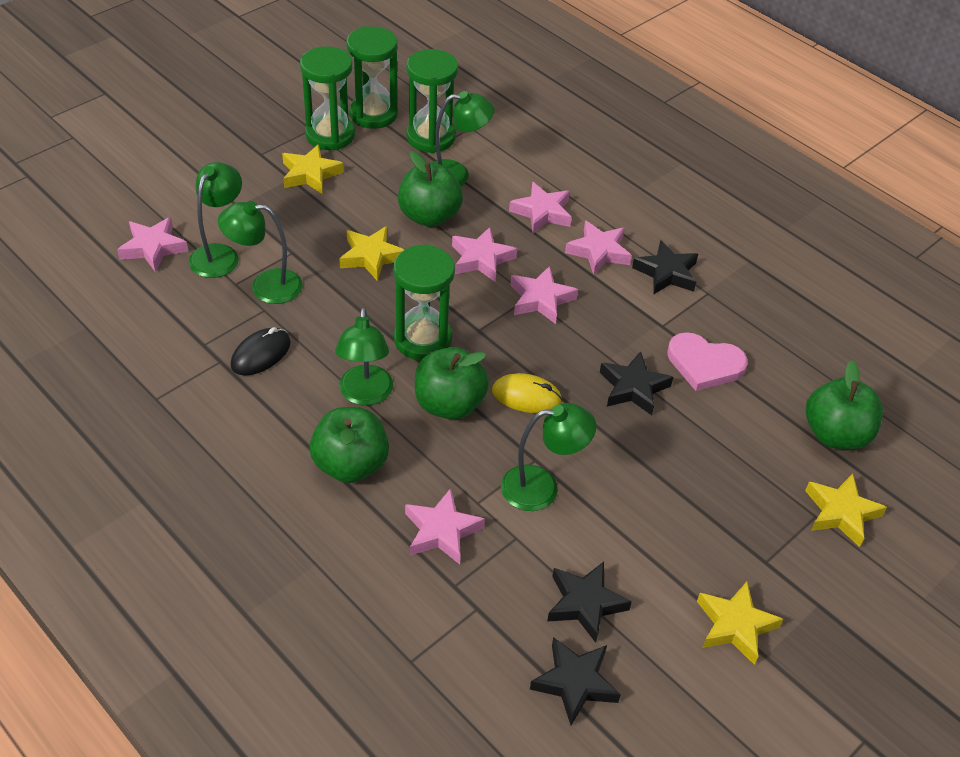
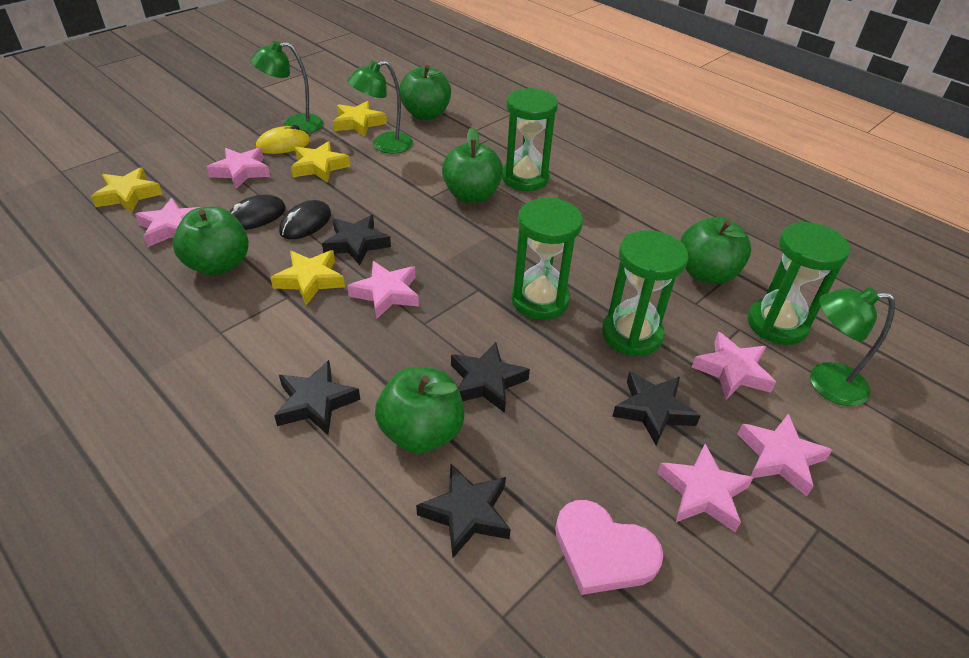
black mouse: [231,327,291,376] = 1 -> [229,195,286,230] [279,200,331,239] = 2
black star: [530,637,621,725] [547,562,632,643] [600,351,673,415] [632,240,698,294] = 4 -> [274,360,360,435] [322,215,391,266] [416,464,511,558] [451,342,530,413] [612,371,701,445] = 5
green apple: [310,407,389,483] [398,151,463,227] [415,347,489,420] [806,360,883,450] = 4 -> [173,207,249,276] [375,367,464,453] [399,65,451,120] [442,127,503,203] [680,217,751,284] = 5
green lamp: [189,162,242,278] [218,201,302,304] [335,307,393,406] [432,91,495,186] [501,403,596,511] = 5 -> [251,41,323,134] [348,61,413,154] [810,287,895,406] = 3

